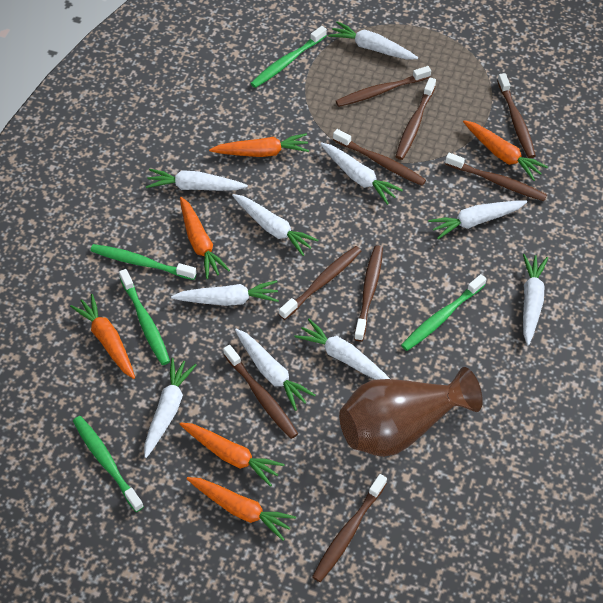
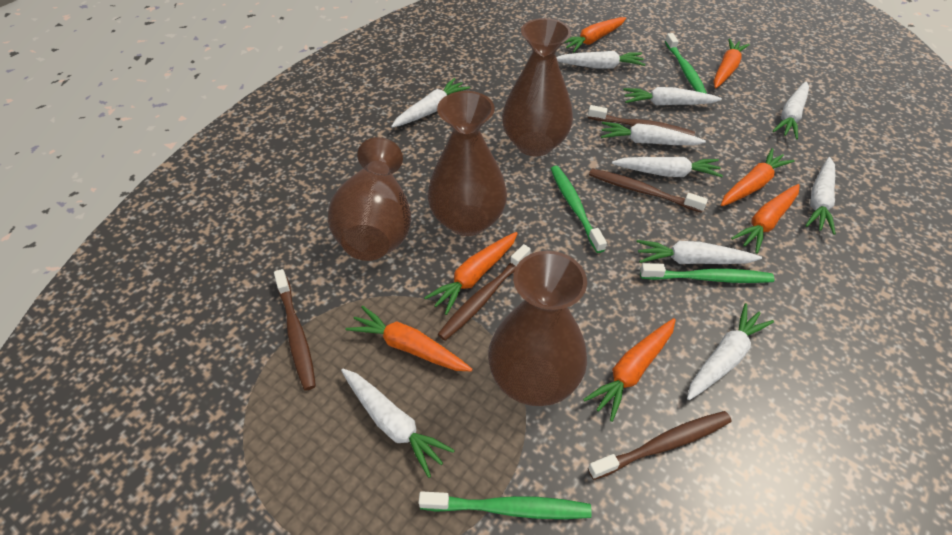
brown toothbrush: [223,345,298,439] [279,246,361,320] [312,474,387,582] [333,129,426,186] [336,66,431,107] [354,245,383,342] [395,77,436,160] [445,153,547,201] [497,73,536,158] = 9 -> [274,269,316,391] [438,244,531,341] [588,105,695,136] [588,411,732,480] [589,169,708,213] = 5
brown vase: [339,367,483,457] = 1 -> [328,137,411,261] [427,91,507,236] [488,251,587,406] [502,18,573,157] = 4
green toothbrush: [73,416,144,512] [90,244,197,280] [119,269,170,365] [251,26,327,88] [401,274,486,351] = 5 -> [418,491,592,519] [550,166,607,253] [640,263,774,283] [665,33,707,94] = 4
orange carrot: [70,294,135,379] [180,197,230,279] [180,422,285,487] [187,477,296,541] [209,133,309,157] [463,120,548,181] = 6 -> [346,306,473,372] [424,232,518,315] [563,17,626,52] [583,318,676,422] [714,39,750,88] [721,148,795,206] [731,184,800,254] = 7

